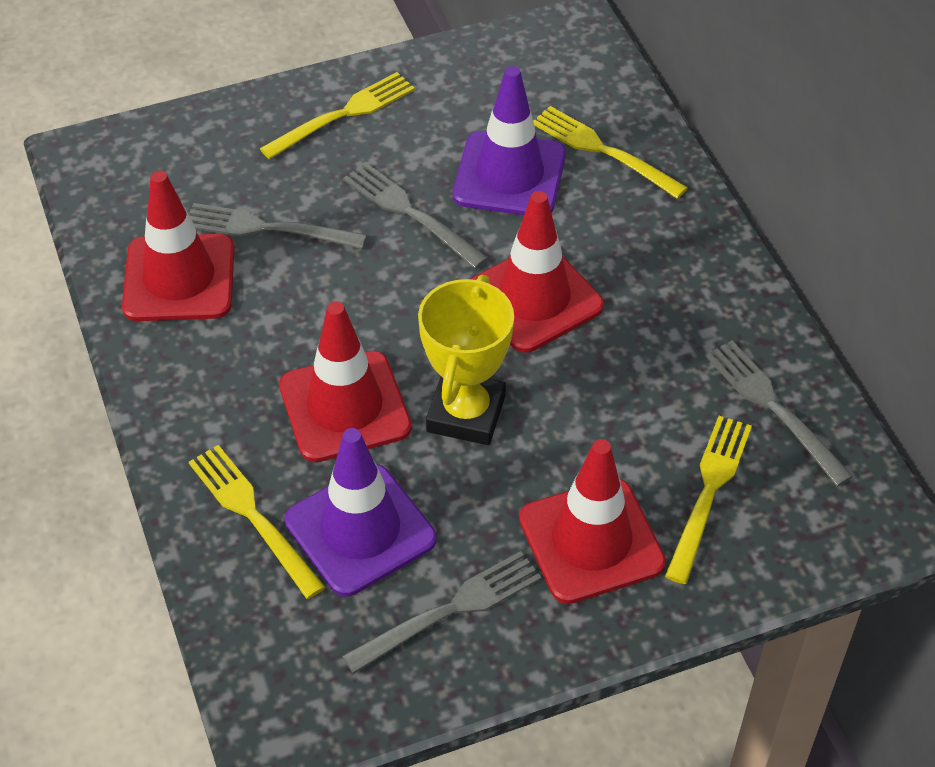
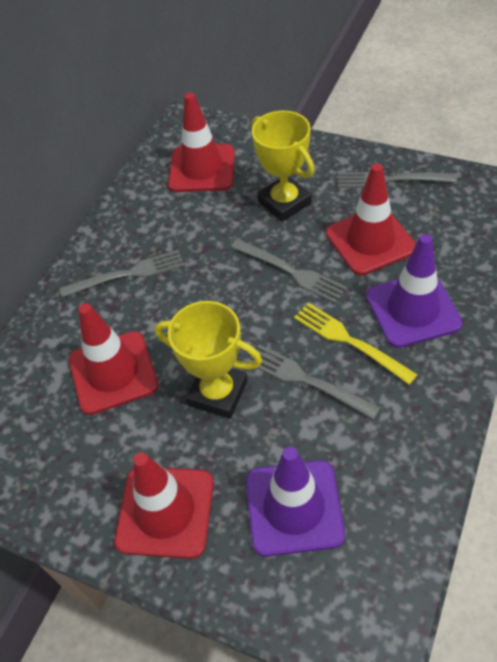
yellow fork: [189,445,325,599] [260,72,415,159] [533,106,688,199] [665,416,752,584] = 4 -> [294,303,418,385] = 1
yellow trophy: [418,275,514,445] = 1 -> [155,301,262,419] [252,111,314,222] = 2

